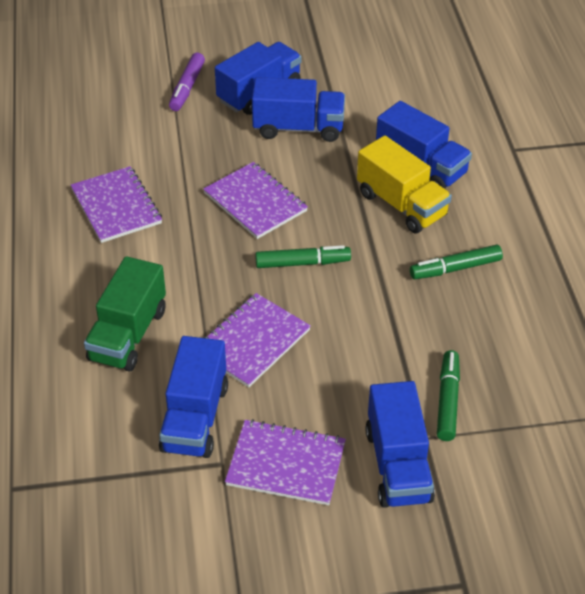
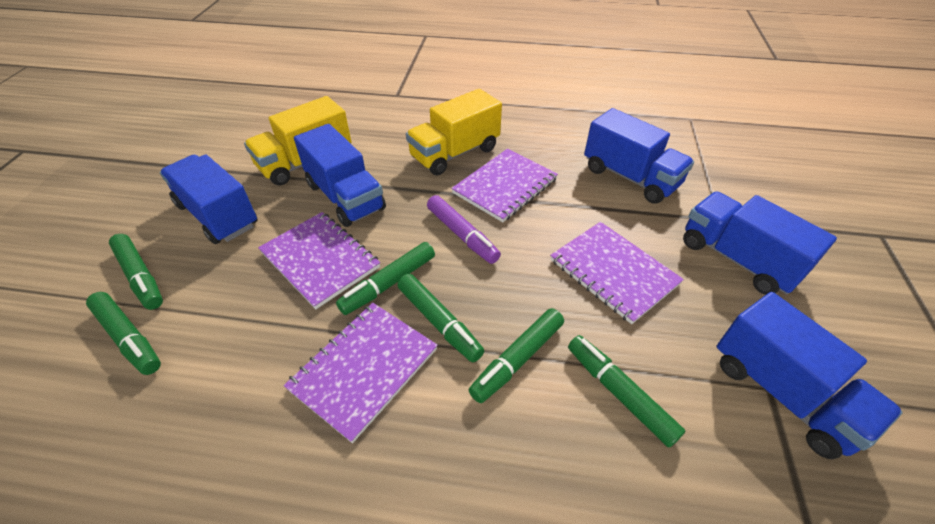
green marker: [255,245,351,268] [410,244,503,279] [437,350,460,441] = 3 -> [86,292,161,375] [109,234,163,310] [336,242,435,315] [397,274,484,362] [469,308,564,403] [568,335,685,447] = 6
green truck: [84,256,166,372] = 1 -> none = 0
yellow truck: [357,135,452,233] = 1 -> [244,96,351,186] [406,89,502,176] = 2

